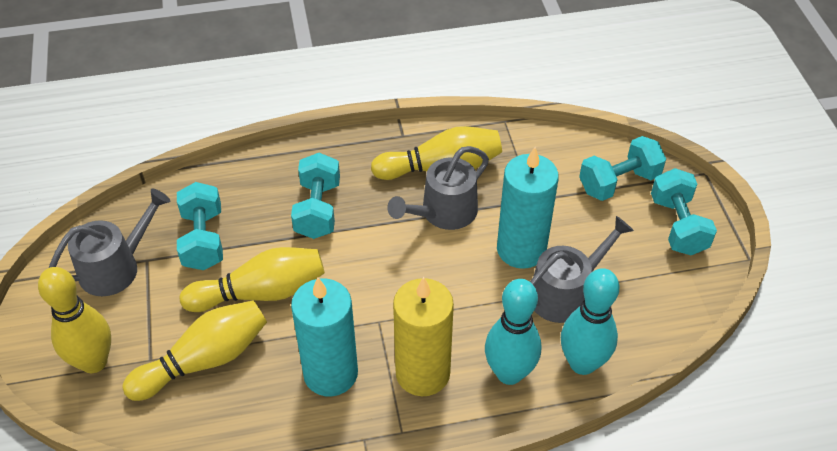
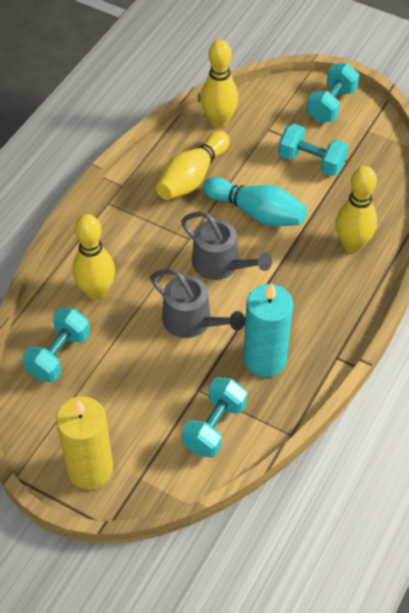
grey watering can: [49,189,171,296] [387,146,489,230] [530,216,634,323] = 3 -> [150,269,245,338] [181,211,272,280] = 2
turquoise bowling pin: [485,279,541,385] [561,268,619,375] = 2 -> [203,177,307,226] = 1
turquoise candle: [291,278,358,396] [497,147,559,269] = 2 -> [243,283,293,377] = 1

